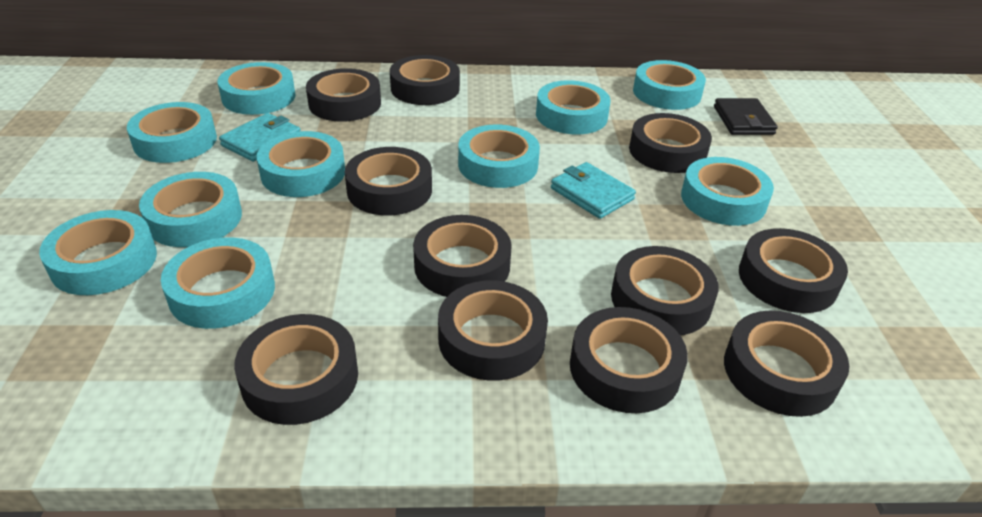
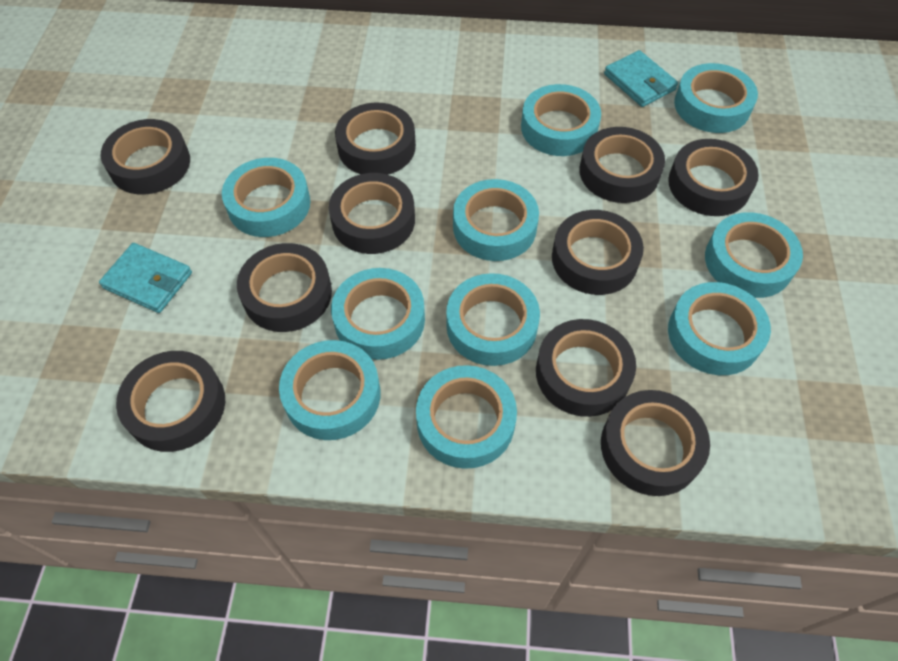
black tape: [234,314,358,425] [306,68,381,122] [345,147,432,216] [390,55,460,105] [413,215,512,297] [438,280,548,381] [570,307,688,413] [611,246,719,336] [629,113,712,173] [724,311,849,417] [739,228,848,313] = 11 -> [101,119,190,195] [116,351,225,452] [237,243,332,332] [329,173,415,254] [335,102,416,175] [536,319,636,417] [552,210,644,295] [579,127,665,203] [601,390,710,496] [668,139,759,216] = 10
black wallet: [714,98,778,135] = 1 -> none = 0

